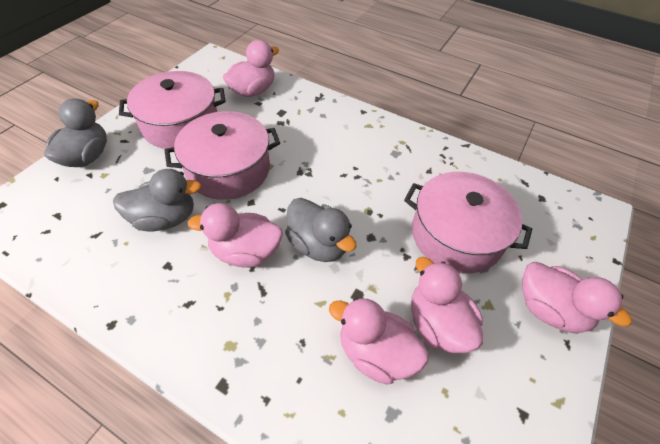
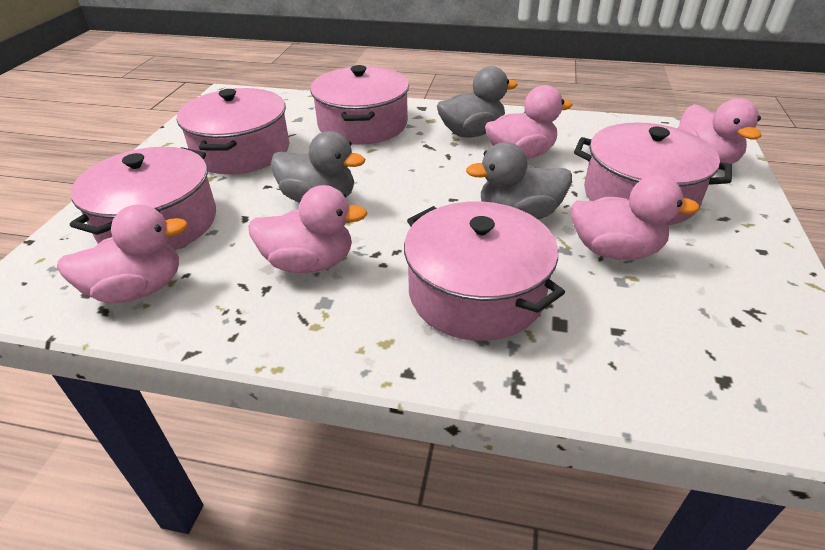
pink pot: [119,71,226,149] [164,111,280,200] [404,172,532,273] = 3 -> [70,147,216,250] [177,88,289,174] [310,65,409,145] [404,201,565,341] [574,122,732,225] = 5

